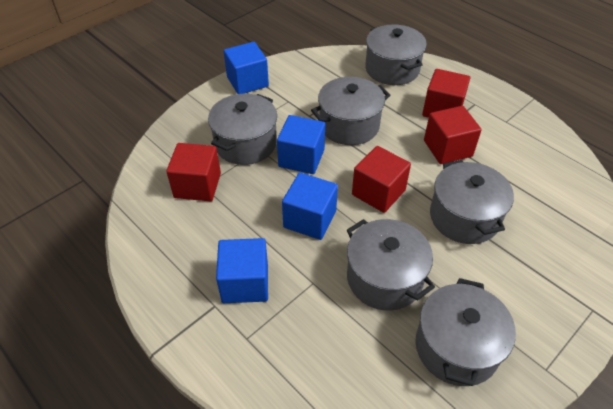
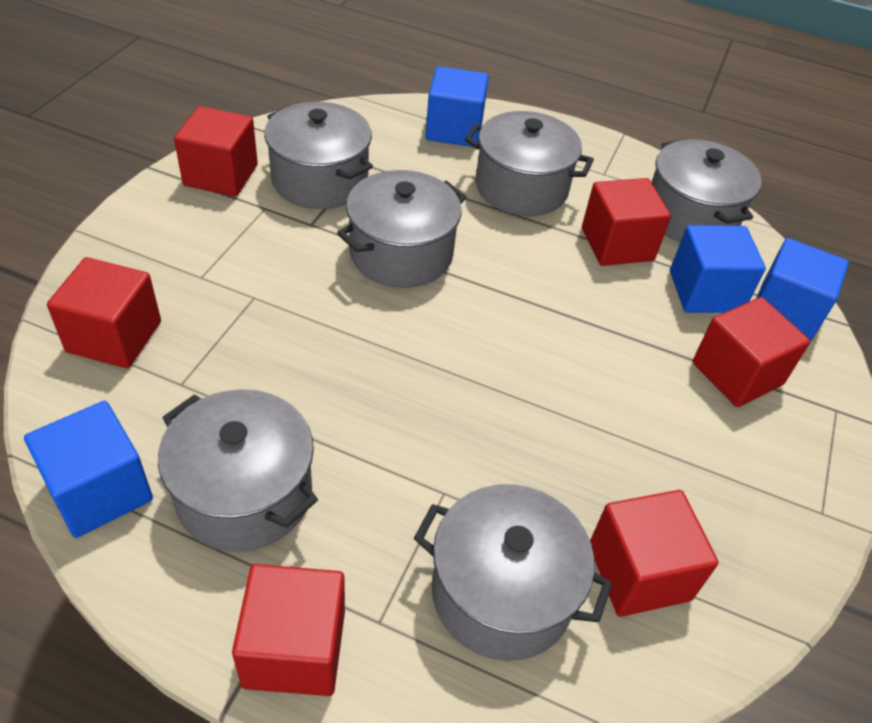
red cube: [166,143,221,202] [352,146,411,213] [422,69,470,118] [424,106,482,164] = 4 -> [47,257,161,368] [174,106,258,197] [232,564,345,696] [582,178,671,266] [590,490,719,617] [692,297,810,407] = 6

